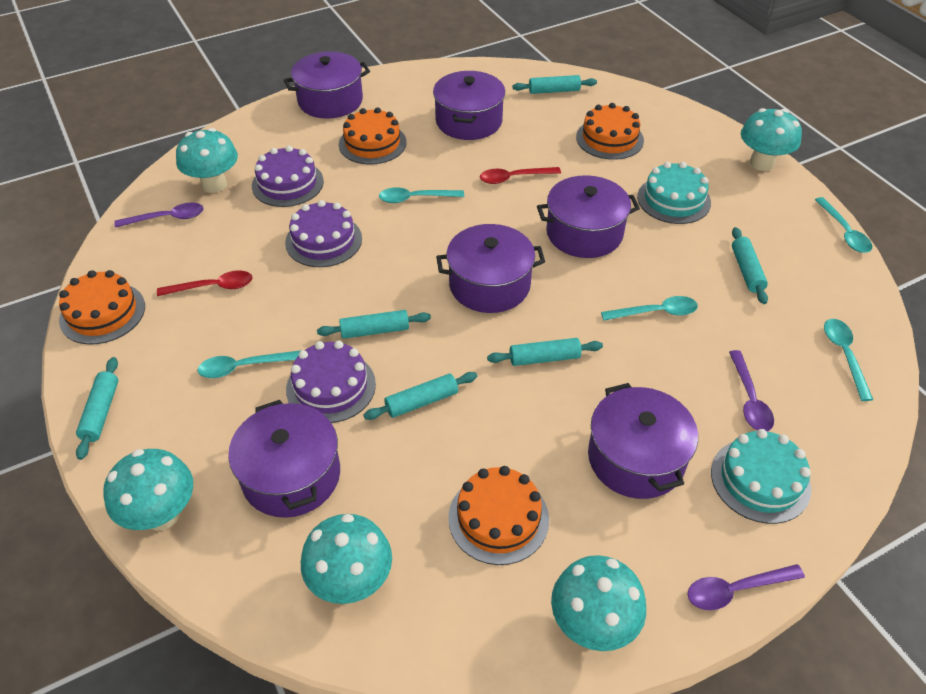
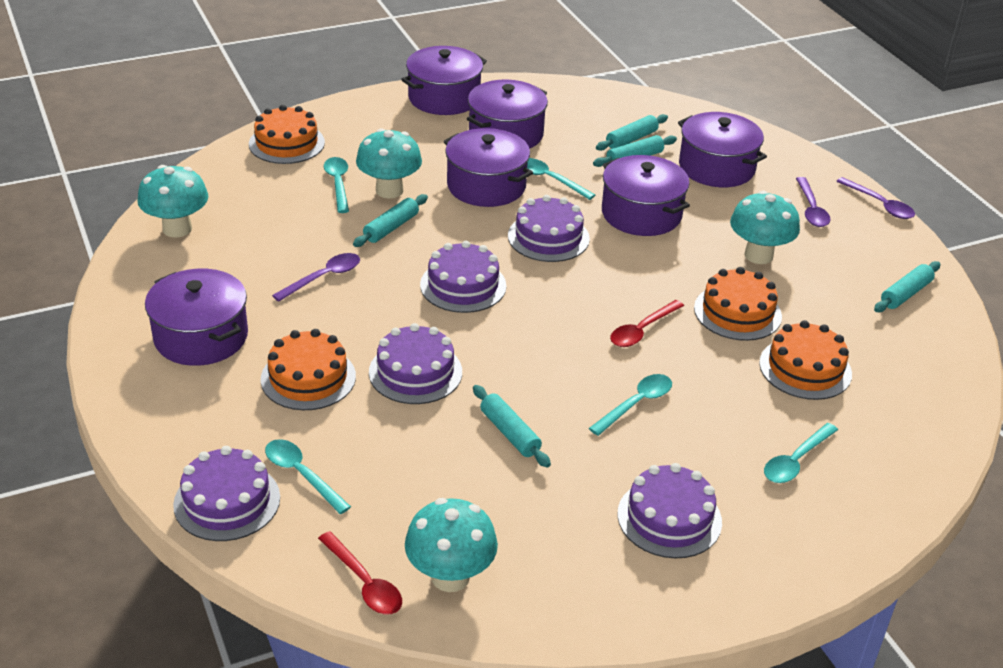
purple cake: [252,146,324,207] [285,200,362,267] [286,340,376,423] = 3 -> [173,446,280,541] [369,323,462,404] [420,241,506,313] [508,195,590,262] [617,463,722,558] = 5
turquoise cake: [637,162,711,224] [711,429,811,524] = 2 -> none = 0
turquoise mushroom: [103,449,193,531] [176,128,238,193] [301,514,392,604] [551,555,646,651] [741,108,802,171] = 5 -> [137,165,208,238] [356,128,422,198] [405,498,498,592] [730,191,800,264] = 4
turquoise rolling pin: [76,357,118,460] [317,310,431,339] [364,372,477,420] [487,338,603,366] [512,75,597,94] [732,227,768,304] = 6 -> [353,194,428,247] [473,385,551,468] [593,135,677,167] [596,114,668,151] [874,261,940,312] = 5

